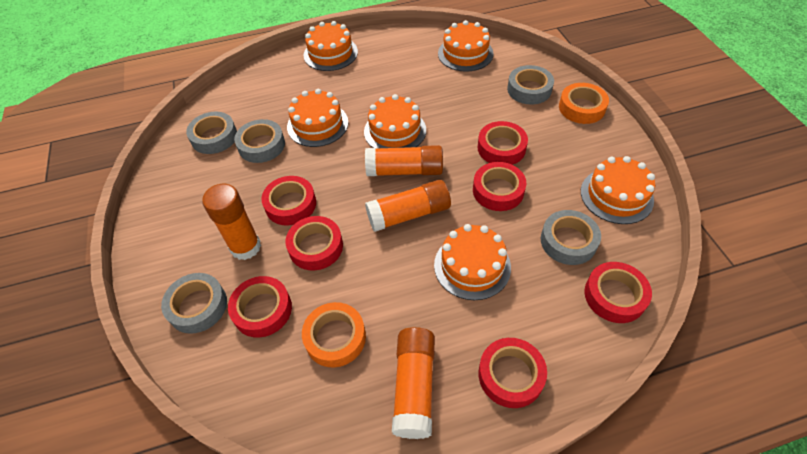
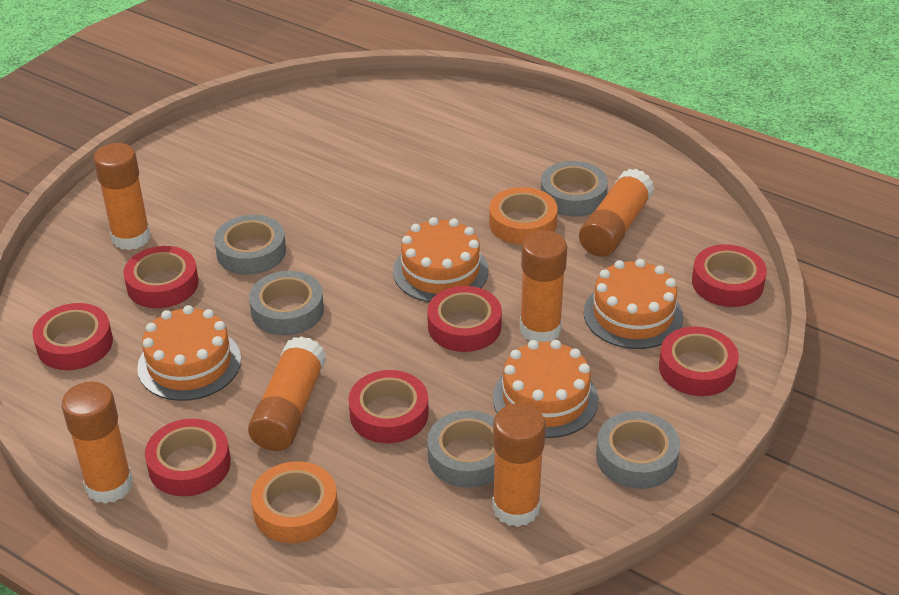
orange cake: [287,89,348,147] [304,21,358,71] [364,94,426,148] [434,224,511,300] [438,20,493,72] [581,156,655,224] = 6 -> [137,305,241,401] [393,217,488,302] [493,340,599,438] [584,259,683,349] = 4
orange glue stick: [202,184,261,260] [365,145,443,176] [365,180,451,232] [392,327,435,439] = 4 -> [61,382,133,504] [93,143,151,250] [248,336,326,451] [492,403,546,527] [520,230,567,342] [579,169,654,257] = 6

